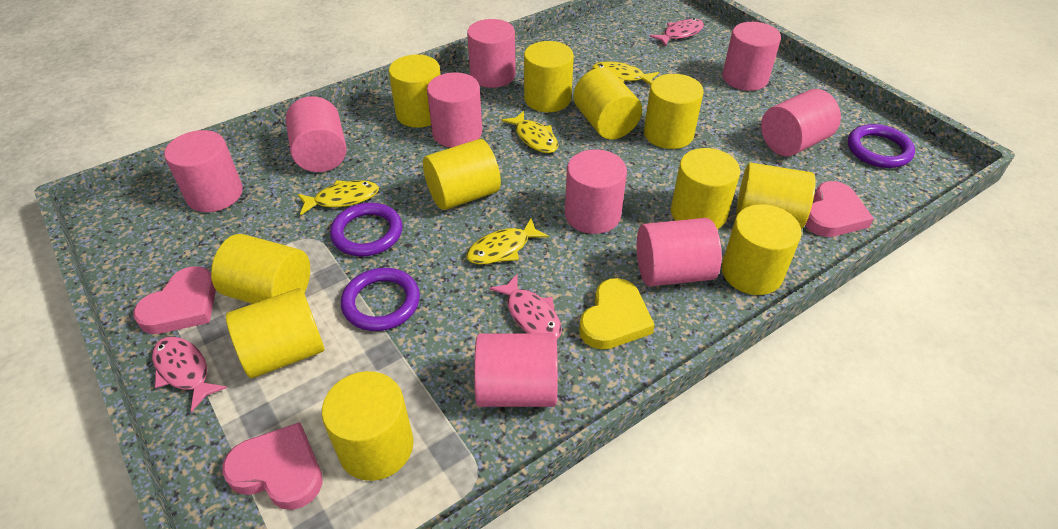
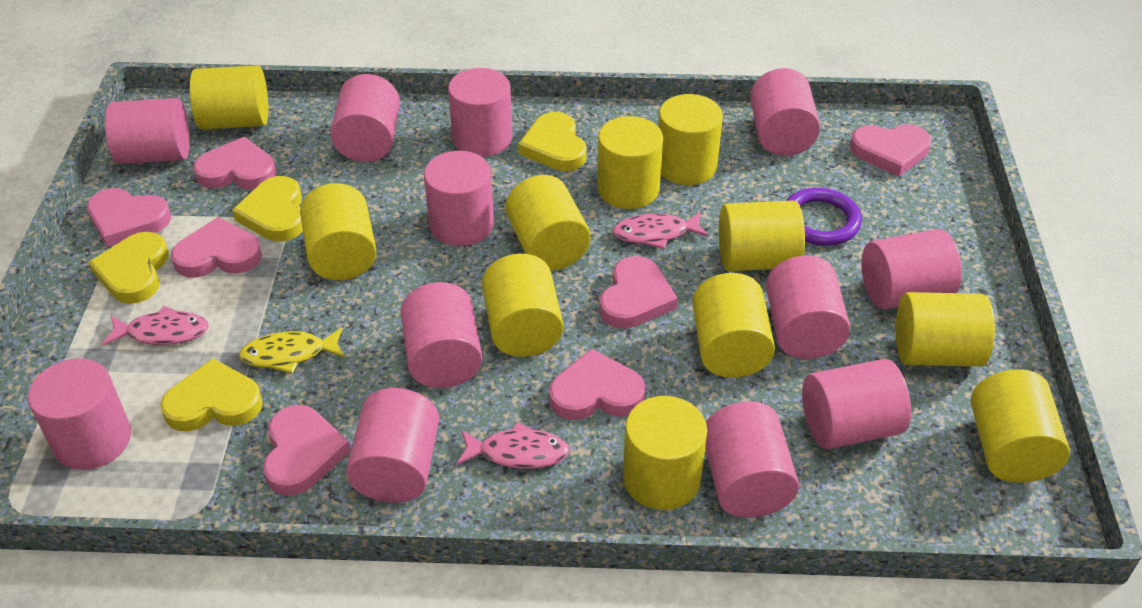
pink cylinder: [164,130,243,212] [286,96,347,172] [427,73,482,147] [467,19,516,88] [474,333,558,407] [565,150,627,234] [637,218,722,287] [722,22,781,91] [761,89,841,156] = 9 -> [28,358,131,470] [105,98,190,164] [331,74,400,162] [346,388,439,503] [401,282,482,388] [424,151,494,246] [448,68,513,157] [705,402,799,518] [750,68,820,156] [766,255,850,359] [802,359,911,449] [861,229,962,310] = 12
pink heart: [133,266,216,334] [222,422,323,510] [805,181,874,237] = 3 -> [87,188,171,247] [171,217,262,278] [193,137,277,190] [263,405,351,496] [549,349,645,420] [600,256,678,329] [850,124,931,176] = 7
purple ring: [330,203,402,257] [341,268,420,331] [848,124,915,168] = 3 -> [786,188,862,246] = 1
yellow fish: [297,180,379,215] [466,218,549,265] [502,111,558,153] [592,61,659,85] = 4 -> [239,328,345,374] = 1
yellow heart: [579,278,655,350] = 1 -> [89,232,169,304] [161,358,263,431] [232,176,303,241] [518,112,587,171] = 4

